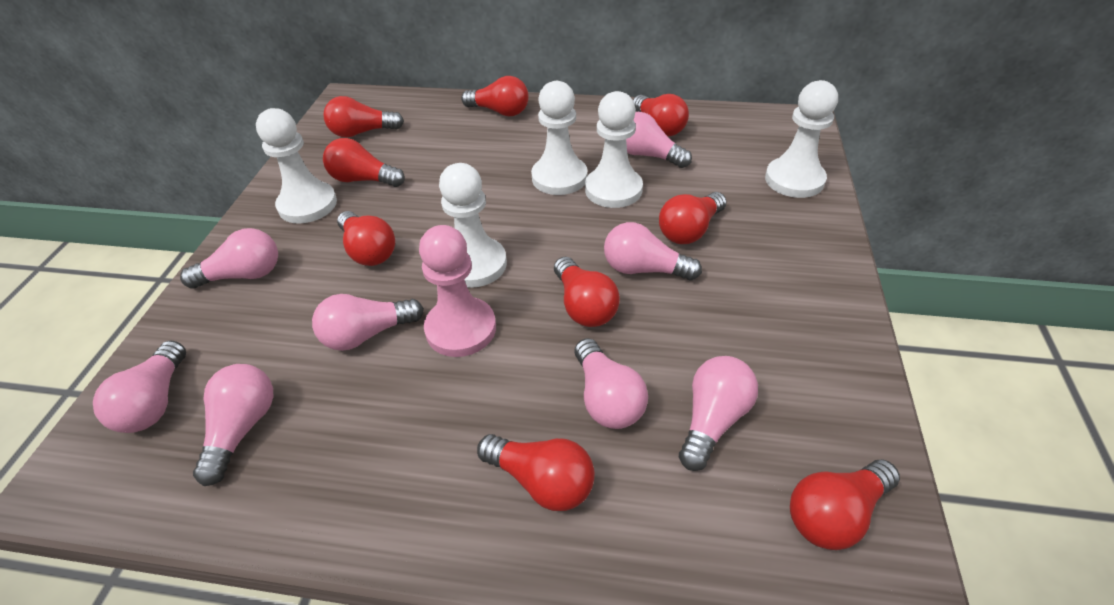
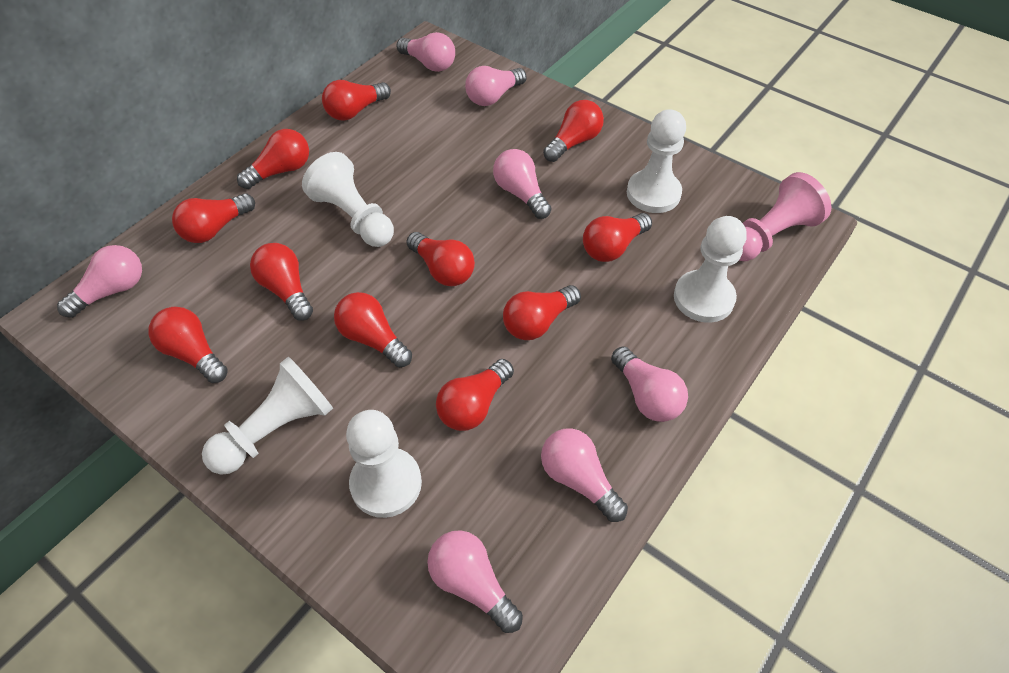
pink light bulb: [93,340,186,433] [180,228,278,289] [193,364,273,486] [312,294,424,351] [574,338,648,429] [604,222,702,280] [626,112,692,168] [679,356,758,471] = 8 -> [57,245,142,318] [396,32,455,72] [427,530,523,633] [465,66,527,106] [493,149,551,219] [541,428,628,522] [611,346,688,422] = 7
red light bulb: [323,96,404,137] [323,138,405,187] [337,211,395,266] [461,76,529,116] [477,434,595,511] [554,257,620,327] [633,94,689,136] [659,192,727,244] [790,460,900,550] = 9 -> [148,307,228,383] [172,193,255,243] [237,129,309,189] [250,243,313,321] [322,80,391,121] [334,292,412,368] [406,232,475,286] [436,359,514,431] [503,285,581,340] [543,100,604,162] [583,213,652,262] = 11

